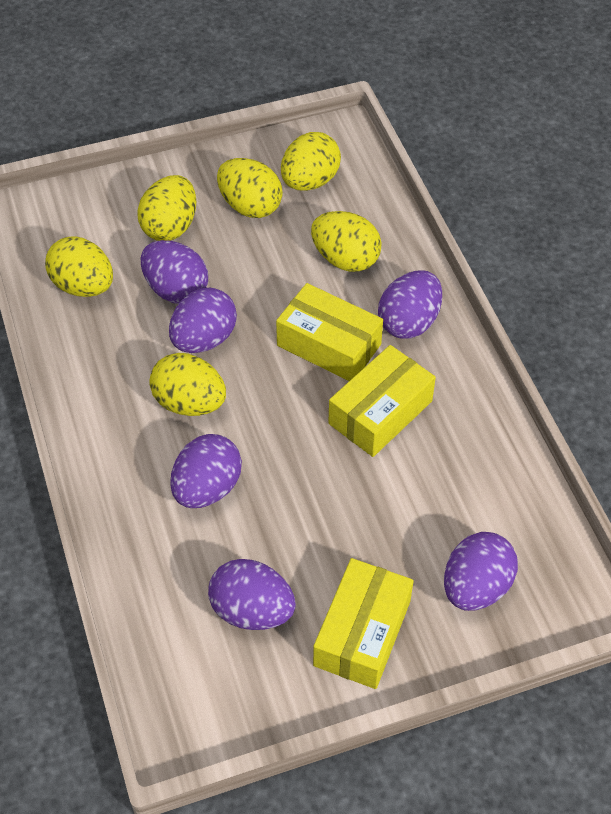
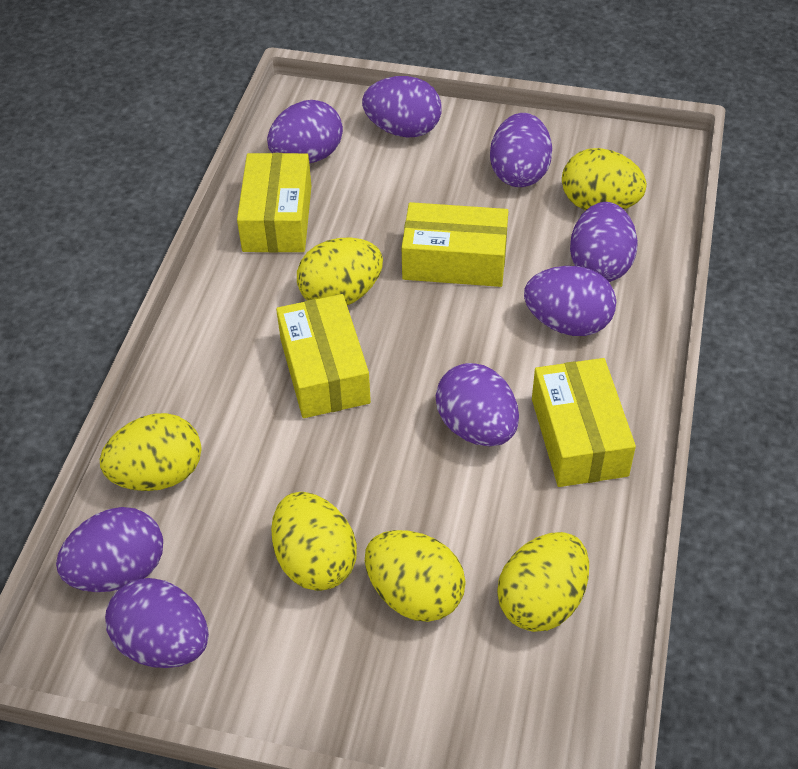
purple egg: [141,240,208,304] [169,288,237,353] [170,434,242,508] [208,559,296,630] [378,271,442,339] [444,532,518,611] = 6 -> [56,507,163,592] [105,578,209,668] [267,100,343,163] [362,76,442,138] [436,363,519,446] [490,113,552,187] [524,266,616,336] [570,202,638,282] = 8
yellow box: [276,283,383,381] [313,558,414,689] [329,345,436,457] = 3 -> [237,153,311,253] [276,294,371,418] [402,202,508,287] [532,358,636,487] = 4

